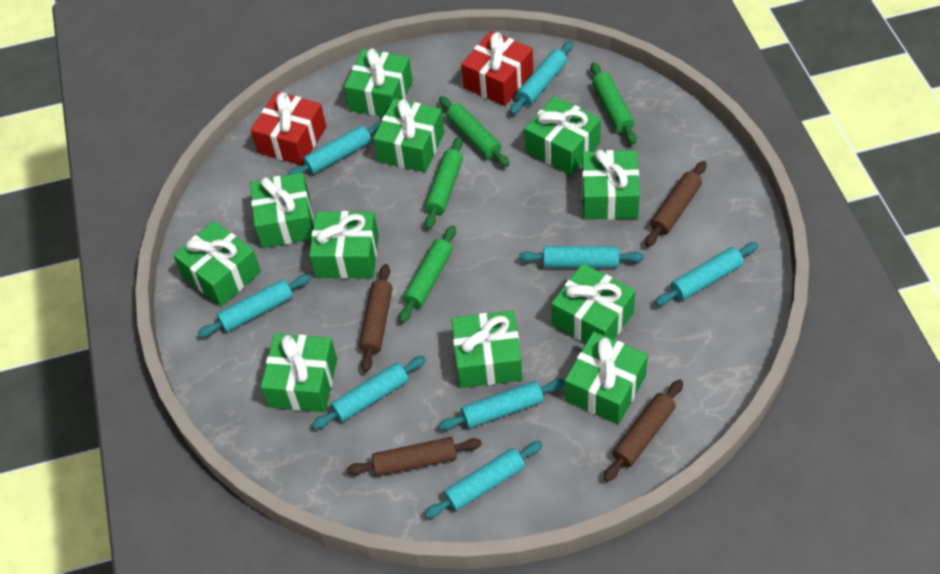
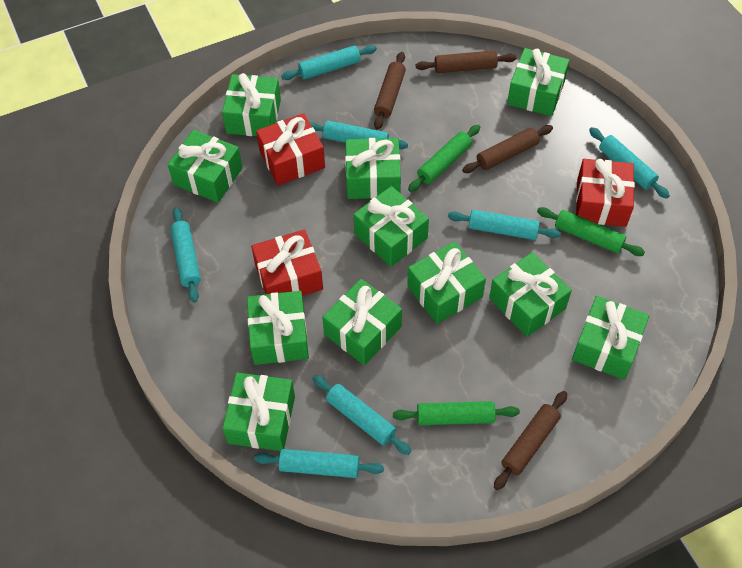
green rolling pin: [399,225,456,323] [425,137,463,229] [439,96,509,167] [591,62,636,144] = 4 -> [393,401,520,425] [408,125,480,192] [537,207,645,256] = 3
red gift: [251,92,326,166] [461,31,533,106] = 2 -> [251,229,323,296] [256,113,325,186] [576,159,635,227] = 3
turquoise rolling pin: [198,274,311,337] [287,121,382,175] [312,356,426,429] [425,441,543,518] [439,379,565,430] [510,41,573,115] [519,246,644,268] [655,242,758,306] = 8 -> [170,207,201,303] [254,449,384,478] [281,45,377,80] [310,121,408,149] [313,375,411,455] [448,210,561,240] [589,127,670,199] = 7

